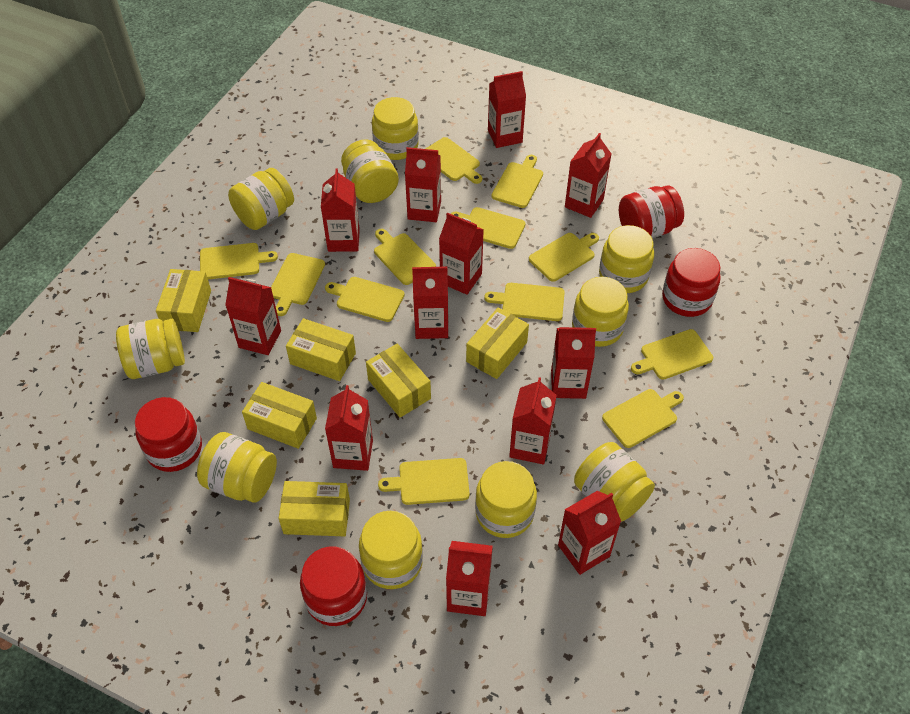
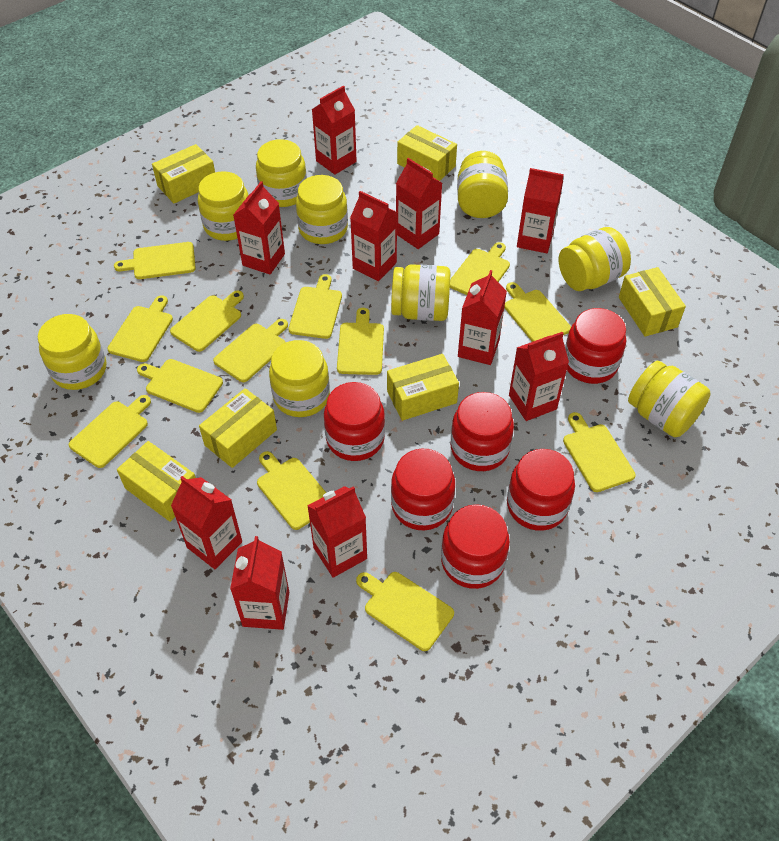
red carton: [225,277,281,355] [321,168,360,252] [325,385,373,471] [405,147,441,222] [412,267,448,339] [439,213,484,295] [446,541,493,616] [488,71,526,148] [509,377,557,464] [551,327,596,399] [558,491,621,575] [565,133,611,218] = 12 -> [171,476,242,569] [230,536,289,630] [233,181,285,274] [307,486,367,578] [312,86,357,175] [350,191,397,281] [396,158,442,249] [458,270,507,365] [509,332,569,421] [517,168,564,253] = 10
red jar: [135,397,202,472] [300,546,367,626] [619,185,684,239] [662,248,721,317] = 4 -> [324,382,385,461] [391,449,455,530] [441,504,510,589] [451,392,514,471] [507,449,575,531] [565,308,626,384] = 6
yellow cutting board: [200,243,278,279] [271,253,325,316] [325,277,405,322] [374,229,436,285] [378,458,470,505] [426,137,482,184] [451,207,526,249] [484,283,565,321] [491,155,543,208] [529,233,599,282] [602,389,684,448] [631,329,713,380] = 12 -> [69,395,151,468] [107,295,173,362] [114,242,196,279] [137,359,223,413] [170,291,244,352] [213,319,288,382] [257,451,326,530] [289,274,342,339] [337,308,384,375] [356,572,454,651] [450,242,510,295] [504,282,571,342] [563,412,636,492] = 13
yellow jar: [116,319,185,379] [197,432,277,502] [228,168,294,230] [341,139,399,203] [359,511,423,589] [372,97,419,160] [475,461,537,538] [572,277,629,347] [574,442,655,522] [599,225,654,293] = 10 -> [38,314,106,390] [198,171,248,241] [256,139,307,207] [269,340,330,417] [296,175,348,244] [391,264,451,321] [457,151,508,218] [559,227,631,291] [628,361,710,437] = 9

